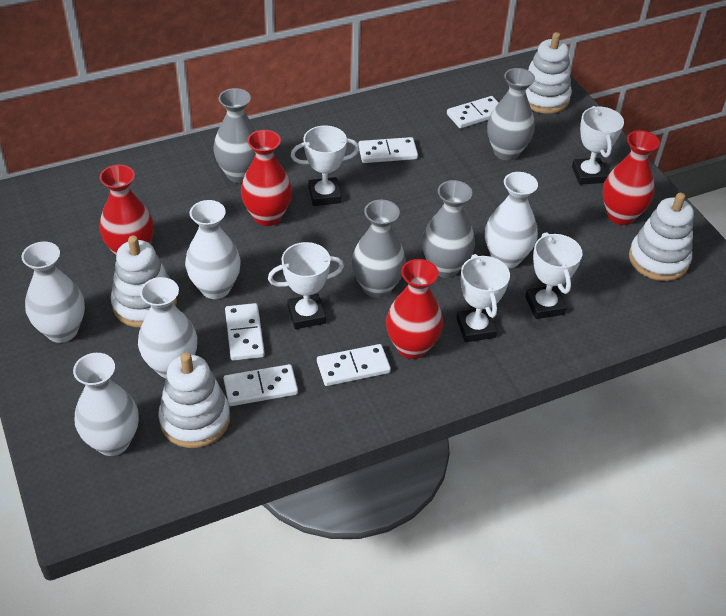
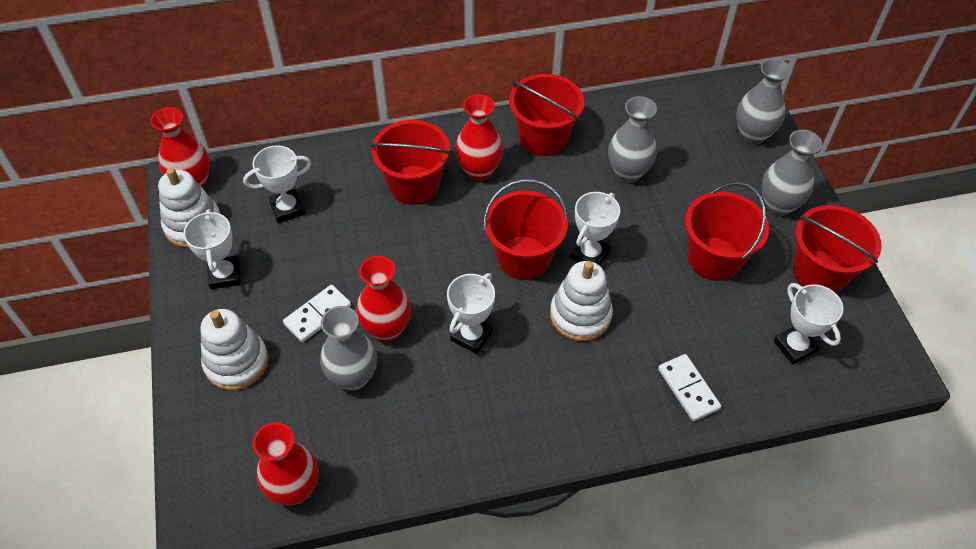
red bucket: none = 0 -> [370,120,451,205] [483,179,568,280] [509,74,584,156] [685,182,769,281] [793,205,882,293] = 5
white domino: [224,364,298,406] [225,303,265,361] [317,344,391,386] [358,137,418,163] [447,96,499,128] = 5 -> [283,285,351,342] [658,354,721,421] = 2
white stacking toy: [111,236,177,328] [158,353,230,448] [526,32,572,114] [629,193,694,281] = 4 -> [158,167,221,248] [201,309,269,390] [550,261,613,341] = 3
white vase: [21,242,85,343] [73,353,139,456] [138,277,197,378] [185,200,241,299] [485,172,538,269] = 5 -> none = 0

